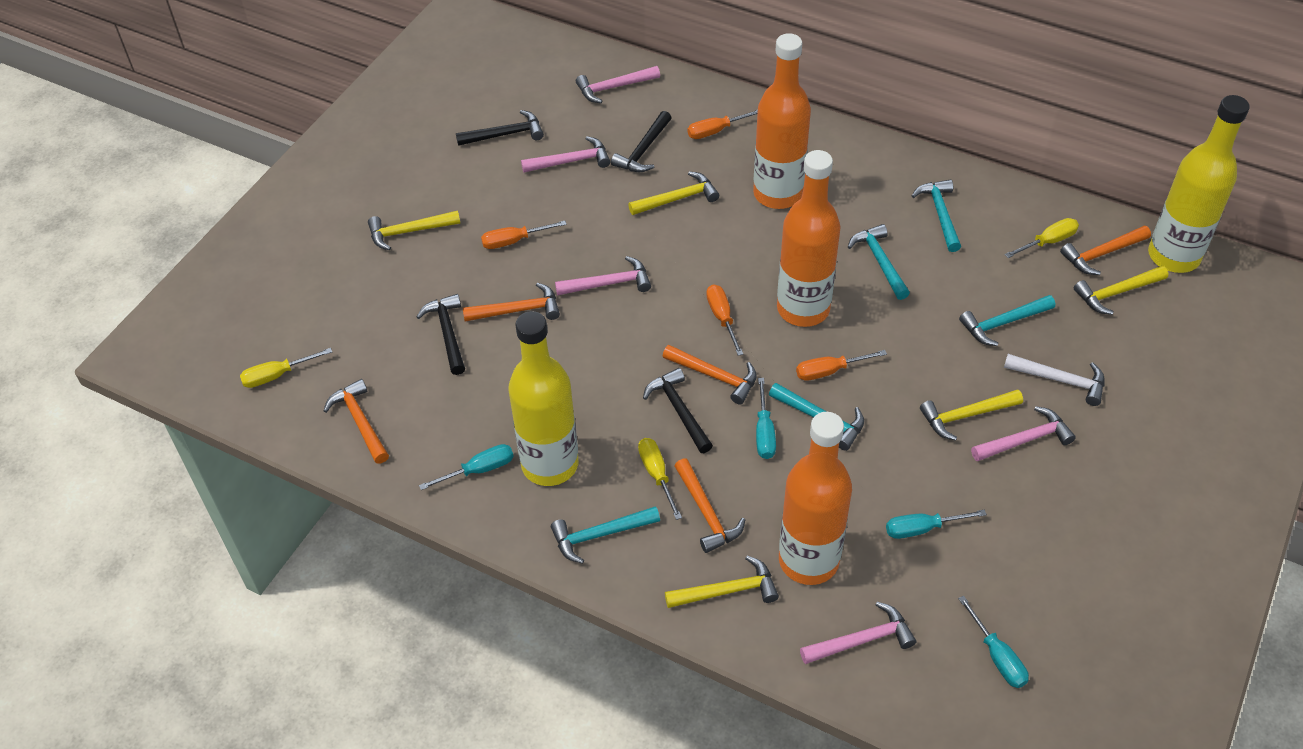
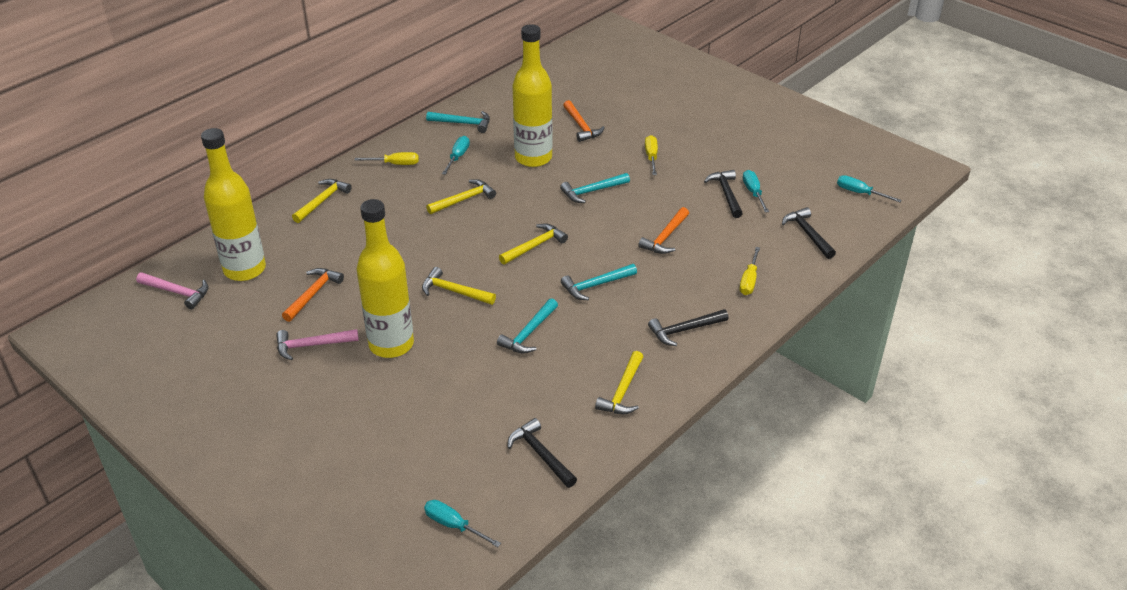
orange bottle: [753,33,811,209] [777,150,840,327] [779,412,852,585] = 3 -> none = 0
orange hammer: [324,379,389,464] [463,283,560,322] [663,345,757,405] [675,458,745,553] [1060,226,1151,275] = 5 -> [282,268,344,322] [563,100,605,142] [638,207,689,254] = 3
orange screwdriver: [481,221,567,249] [687,110,758,139] [706,284,743,356] [796,350,887,381] = 4 -> none = 0
pink hammer: [521,136,611,172] [555,256,651,296] [576,66,660,103] [800,602,916,664] [971,406,1076,461] = 5 -> [136,272,209,309] [276,329,359,360] = 2
turquoise hammer: [551,506,660,564] [769,383,864,451] [848,224,910,300] [912,179,961,252] [959,295,1055,346] = 5 -> [426,111,490,133] [497,298,558,354] [560,173,630,203] [561,264,637,300] = 4
white hammer: [1004,354,1105,406] = 1 -> none = 0
yellow bottle: [508,311,579,486] [1148,95,1250,273] = 2 -> [201,128,266,281] [357,199,414,358] [512,24,553,167] = 3

